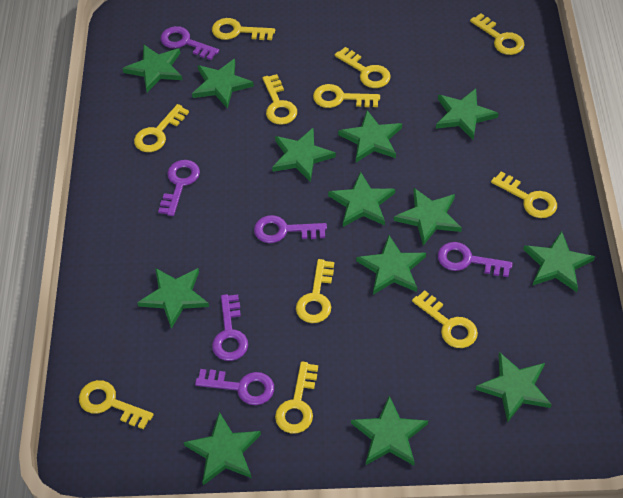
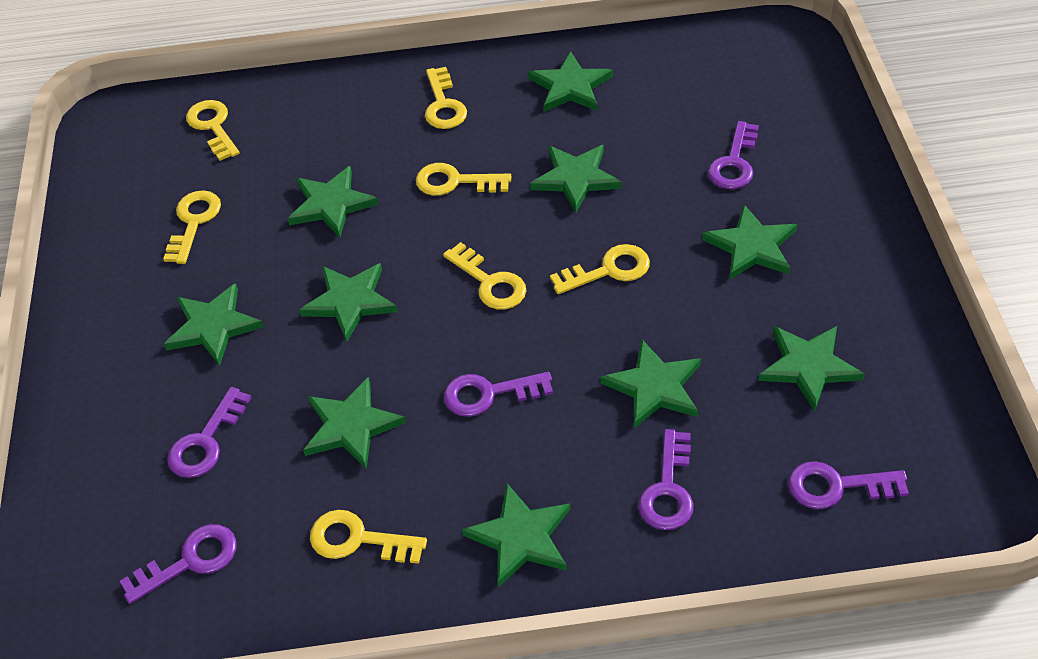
green star: [122,45,182,92] [137,268,209,329] [184,412,261,485] [192,59,254,109] [272,128,336,182] [328,171,395,227] [338,111,402,162] [351,396,428,465] [356,235,426,295] [394,188,462,246] [436,89,498,140] [476,352,552,423] [523,231,595,292] = 13 -> [164,283,264,366] [287,166,379,237] [299,263,398,341] [303,377,406,469] [462,484,570,588] [528,51,613,112] [530,145,622,213] [600,340,701,428] [702,205,797,280] [758,326,865,412] = 10
yellow key: [79,380,154,429] [134,104,189,152] [212,18,275,40] [262,74,297,125] [275,362,318,433] [296,259,334,323] [313,84,380,108] [335,47,391,88] [412,290,478,348] [470,13,525,55] [491,172,557,218] = 11 -> [163,190,221,264] [186,100,240,161] [310,510,427,564] [416,163,511,196] [425,67,467,129] [443,242,527,310] [550,244,650,294] = 7

